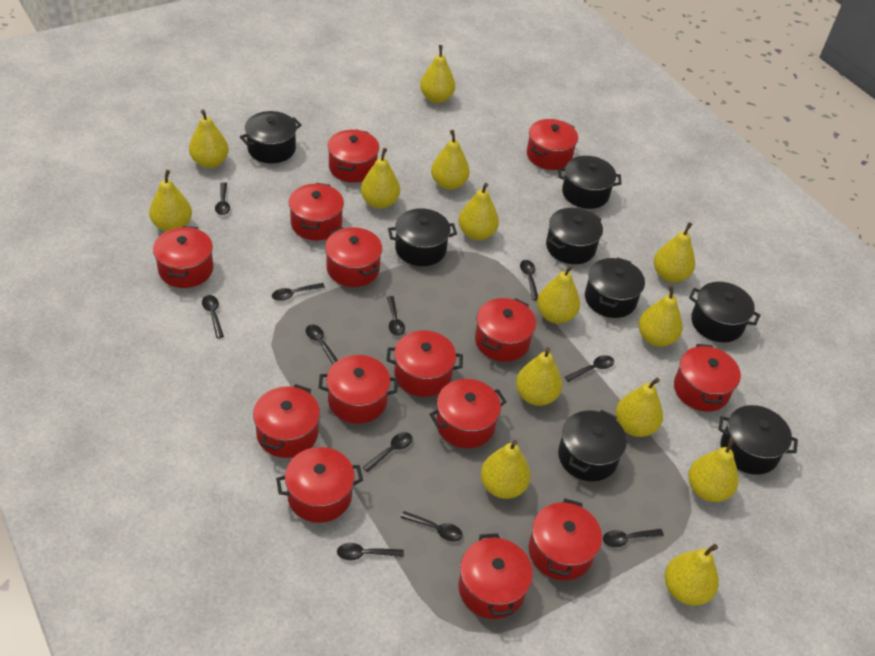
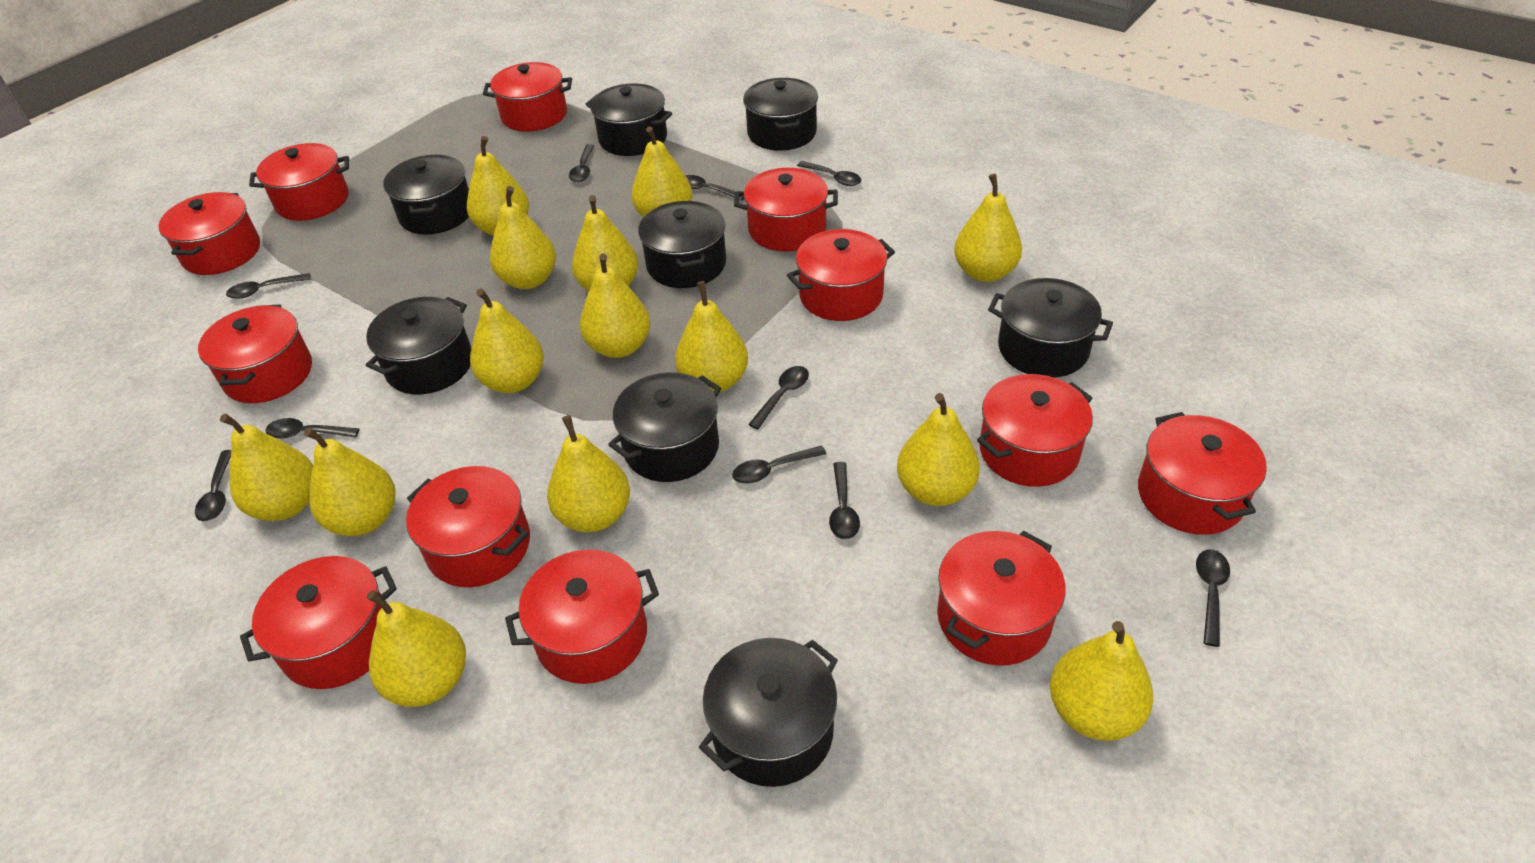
black spoon: [202,295,224,338] [215,182,230,215] [272,283,325,301] [306,325,338,364] [337,543,404,560] [362,432,413,472] [387,296,405,336] [401,511,463,542] [520,260,538,300] [565,355,614,382] [603,529,664,547] = 11 -> [195,450,231,521] [226,273,311,299] [265,418,359,438] [569,144,595,182] [685,175,744,201] [732,446,826,484] [748,366,809,429] [797,161,861,186] [829,462,860,539] [1196,549,1230,647] = 10
red pot: [153,226,213,288] [253,384,320,458] [276,447,363,523] [289,183,344,241] [318,355,398,424] [325,227,382,287] [327,129,379,183] [386,330,463,397] [429,379,507,448] [458,533,533,619] [475,298,536,362] [527,119,578,170] [529,498,602,580] [674,344,741,412] = 14 -> [159,192,260,275] [198,304,312,403] [240,556,397,689] [249,143,349,221] [406,466,530,587] [483,62,572,132] [505,549,659,684] [734,168,838,252] [787,229,895,321] [937,531,1066,666] [977,374,1093,487] [1138,412,1267,535] = 12

